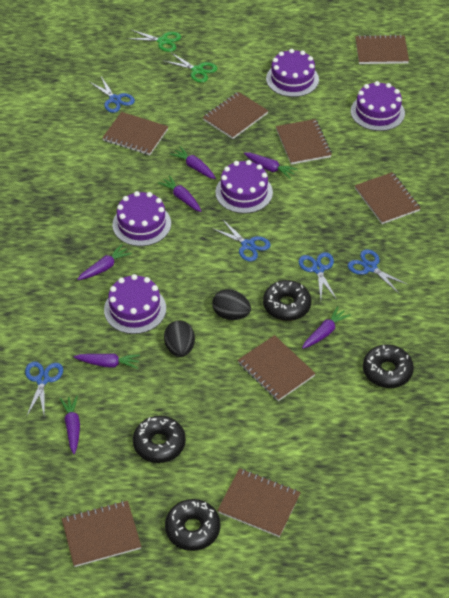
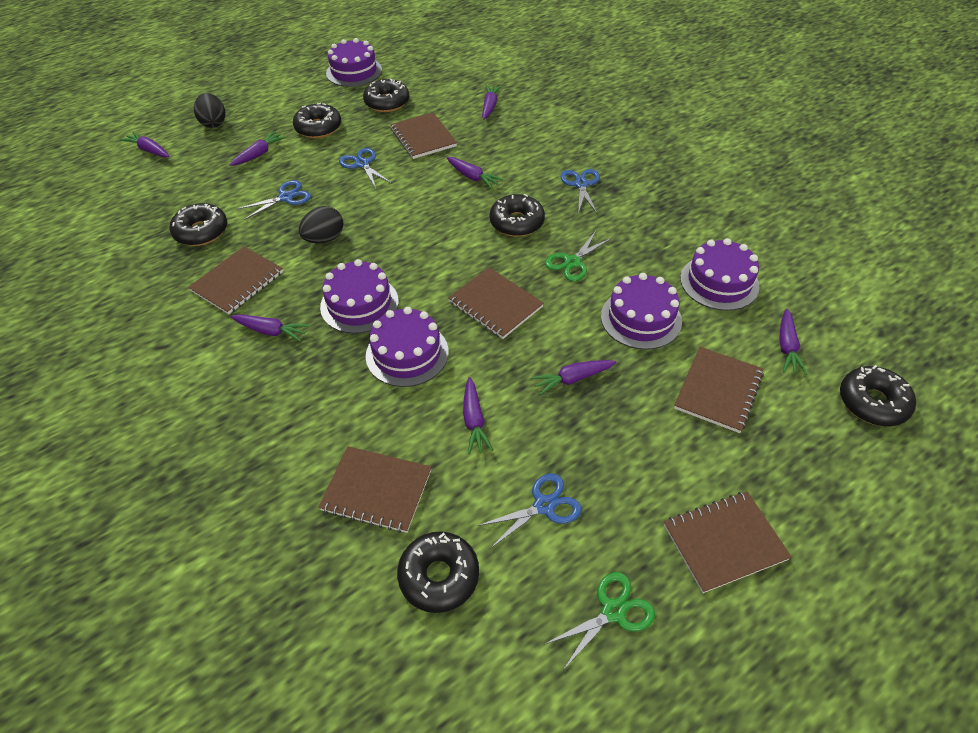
black donut: [133,416,186,463] [165,499,220,551] [263,280,311,321] [363,344,414,388] = 4 -> [169,203,227,246] [293,103,341,138] [363,79,409,112] [397,531,479,613] [490,194,545,237] [840,365,916,426] = 6
blue scissors: [25,362,63,417] [88,75,135,113] [211,219,271,262] [299,252,337,300] [348,249,409,293] = 5 -> [237,180,311,220] [339,148,391,188] [477,473,582,549] [560,169,600,214] = 4
brown notebook: [62,501,141,567] [102,112,168,155] [203,92,268,139] [217,468,301,537] [238,335,316,401] [276,119,332,165] [355,35,409,64] [355,172,421,224] = 8 -> [188,246,283,314] [318,446,432,533] [390,113,457,159] [448,267,544,339] [664,491,792,593] [674,347,764,433] = 6
purple carrot: [60,396,80,454] [74,353,140,369] [77,244,132,280] [158,175,202,212] [170,146,216,179] [244,152,298,179] [302,306,351,349] = 7 -> [120,131,169,157] [230,131,286,166] [230,314,309,341] [447,157,503,189] [463,377,493,454] [482,85,502,120] [531,360,616,395] [779,309,807,375] = 8

